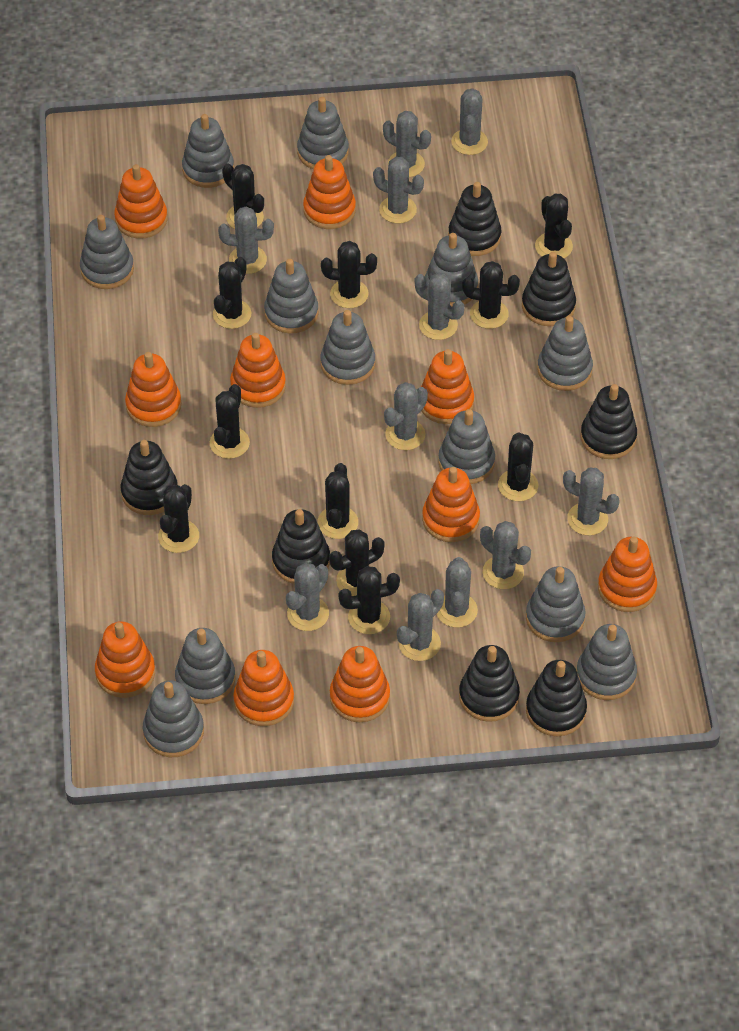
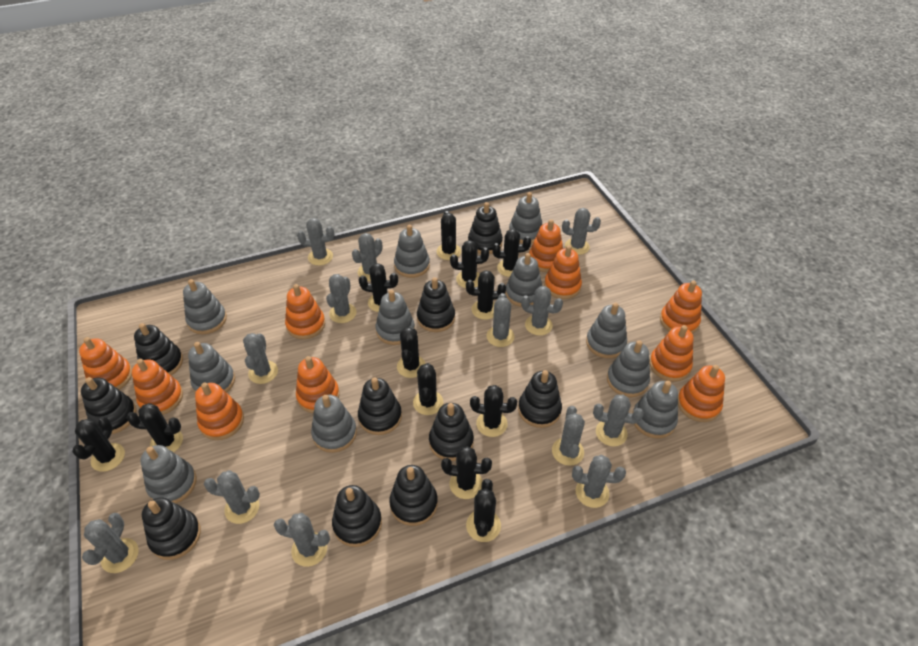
black cactus: [158,484,199,553] [210,384,250,459] [213,257,252,329] [222,163,264,229] [318,463,358,539] [321,241,377,308] [329,529,385,596] [338,566,400,634] [462,261,520,329] [498,432,538,501] [535,194,573,258] = 11 -> [72,417,125,472] [127,403,183,452] [359,263,398,312] [397,327,426,378] [413,363,443,415] [437,211,461,260] [441,446,492,499] [450,240,489,288] [466,270,506,320] [466,479,501,542] [470,385,517,437] [492,229,531,277] = 12
black stacking toy: [120,440,178,515] [272,509,330,584] [448,182,501,256] [459,645,520,722] [522,252,576,326] [526,660,587,736] [581,384,637,459] = 7 -> [81,377,137,434] [134,323,183,375] [142,497,201,560] [332,485,382,547] [358,377,402,435] [389,465,438,526] [417,277,455,332] [429,403,474,461] [468,202,503,254] [518,370,562,428] = 10
grey cactus: [218,207,274,274] [286,563,329,631] [373,157,424,223] [383,111,431,177] [384,382,428,450] [397,589,444,661] [415,272,464,340] [437,557,478,628] [451,88,488,155] [480,521,531,589] [563,468,620,535] = 11 -> [82,513,139,573] [204,470,260,524] [243,333,278,384] [274,513,330,567] [297,218,334,266] [326,274,356,323] [352,233,382,281] [486,293,515,347] [521,286,563,336] [552,406,585,466] [562,208,601,255] [572,455,626,508] [593,394,644,446] = 13
grey stacking toy: [80,215,134,289] [143,681,204,757] [175,628,236,704] [182,114,234,188] [264,259,319,333] [297,97,349,169] [320,310,375,385] [425,233,478,307] [438,409,495,484] [526,566,585,642] [537,316,593,391] [576,624,637,700] = 12 -> [140,445,197,503] [183,279,227,334] [188,342,235,393] [311,395,357,453] [376,290,415,345] [394,225,430,278] [506,253,542,307] [509,192,543,244] [586,303,627,358] [607,340,650,397] [632,381,678,438] = 11

